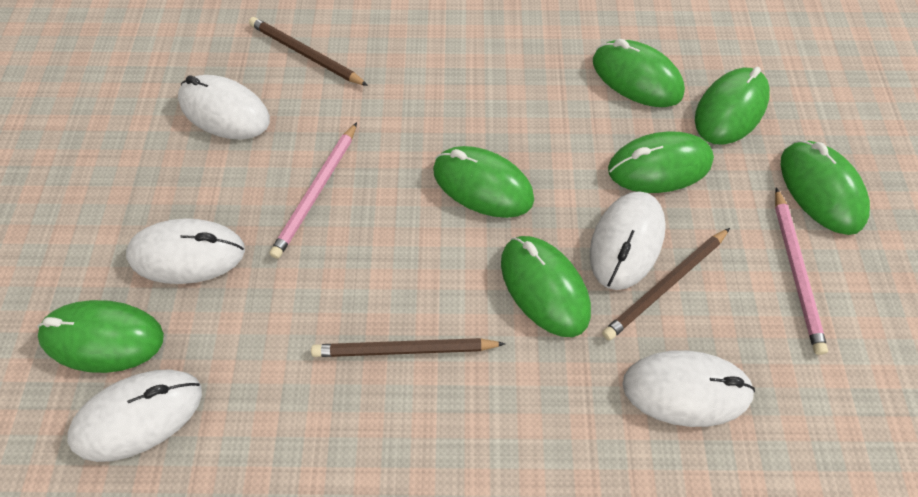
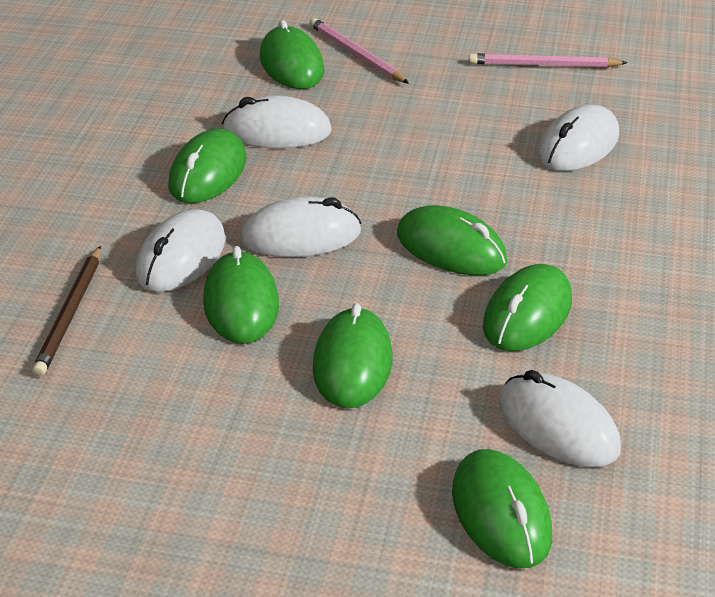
brown pencil: [249,17,368,86] [311,338,505,357] [602,228,730,340] = 3 -> [32,246,101,377] = 1

